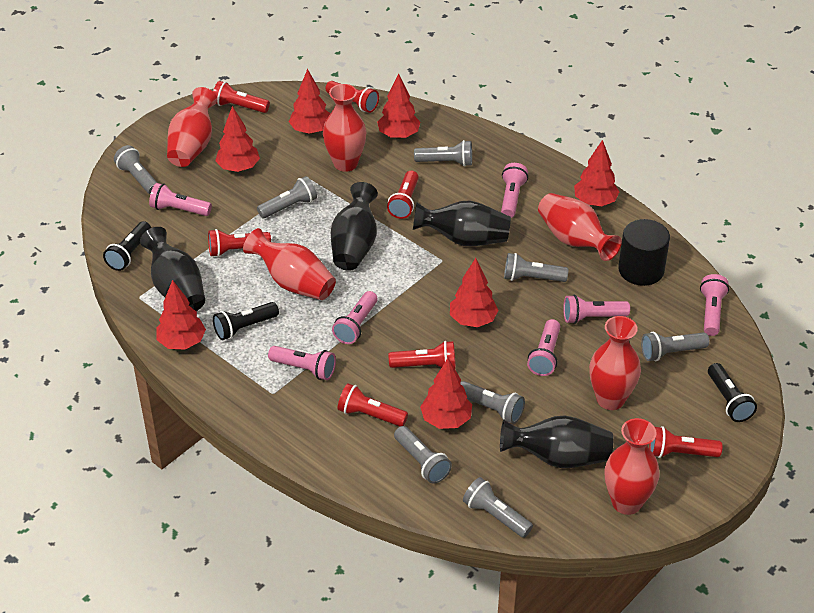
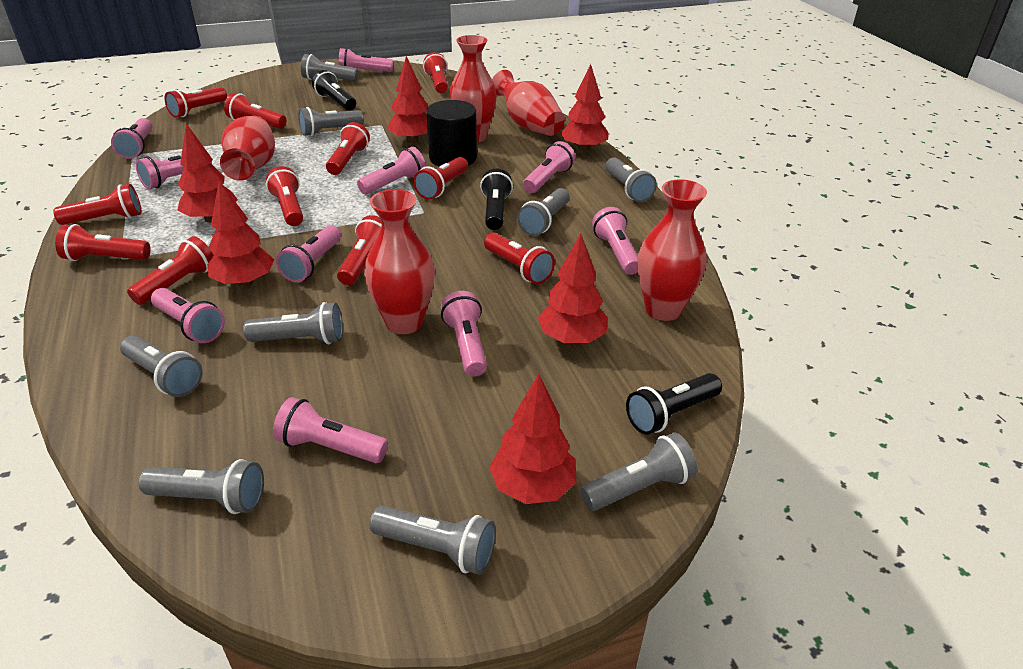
black vase: [140,227,205,311] [331,182,378,271] [413,201,511,246] [500,415,613,468] = 4 -> none = 0
grey flashlight: [114,145,157,194] [257,176,317,218] [394,426,452,484] [414,140,472,167] [461,381,525,424] [463,477,533,538] [504,253,569,282] [641,332,709,361] = 8 -> [120,335,202,397] [138,459,264,514] [243,302,343,344] [298,107,363,136] [301,54,358,81] [369,505,496,575] [517,188,569,236] [580,432,697,511] [605,157,657,202] = 9
pink flashlight: [149,183,212,216] [268,346,336,380] [332,291,378,344] [501,163,528,218] [527,319,560,376] [563,295,630,324] [700,274,729,336] = 7 -> [111,118,153,159] [136,153,212,189] [151,288,225,343] [273,397,388,463] [276,225,341,283] [339,48,393,72] [357,147,426,194] [441,291,487,377] [523,141,575,193] [592,207,638,275] = 10
red flashlight: [208,229,271,257] [213,81,270,113] [325,81,379,113] [338,383,408,426] [387,171,419,219] [389,341,456,369] [649,426,722,458] = 7 -> [53,184,141,225] [55,224,151,261] [127,236,213,305] [164,87,227,118] [224,93,286,129] [266,166,303,226] [326,122,370,175] [337,215,382,285] [413,157,468,200] [423,52,448,93] [484,233,555,284] = 11
red tree: [156,280,206,349] [215,106,260,172] [289,69,330,134] [377,73,420,139] [420,358,472,429] [450,258,498,327] [574,140,619,206] = 7 -> [178,123,238,222] [208,180,274,287] [387,56,428,143] [489,374,577,504] [538,233,608,345] [561,64,609,152] = 6
red vase: [167,87,217,167] [243,228,336,300] [323,84,367,172] [538,193,622,261] [589,316,641,410] [605,418,660,515] = 6 -> [220,116,275,181] [364,189,435,334] [449,35,497,142] [492,70,565,136] [638,179,707,321] = 5

